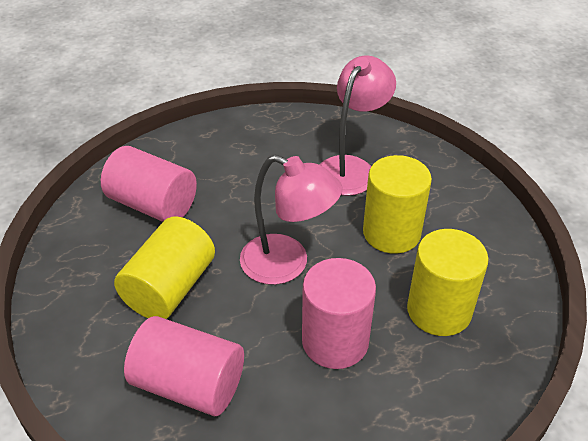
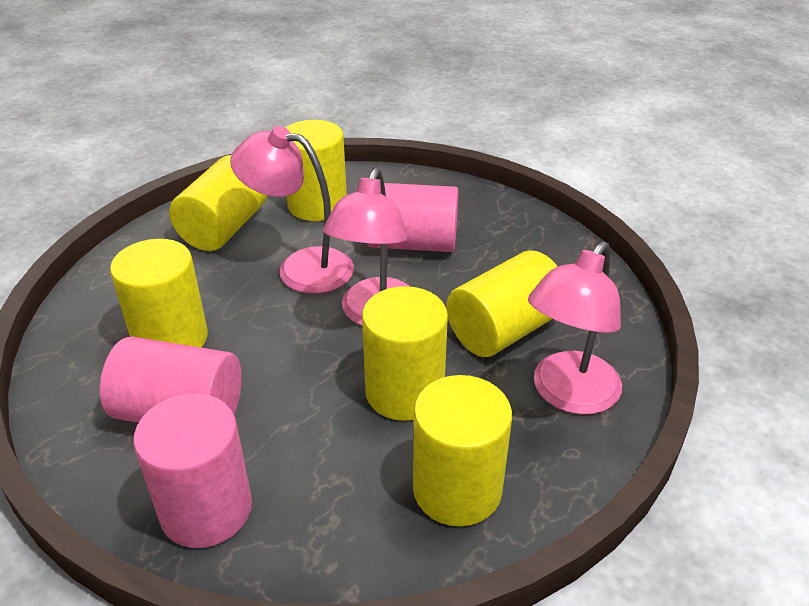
pink lamp: [240,155,343,285] [319,56,396,196] = 2 -> [230,126,354,294] [323,168,411,326] [528,241,622,415] = 3
yellow cylinder: [114,216,215,319] [363,155,432,254] [407,229,488,336] = 3 -> [110,239,208,348] [169,155,268,251] [286,120,347,221] [362,286,448,421] [413,375,512,527] [446,250,558,357] = 6

